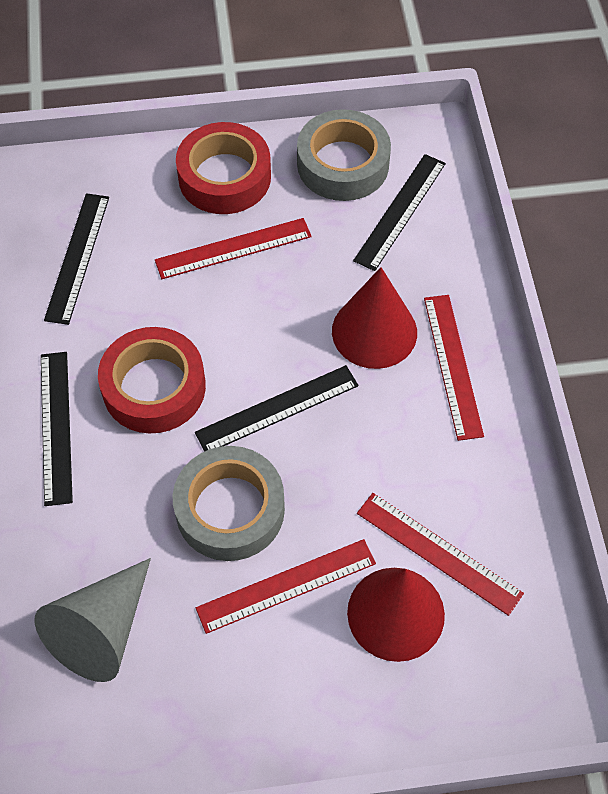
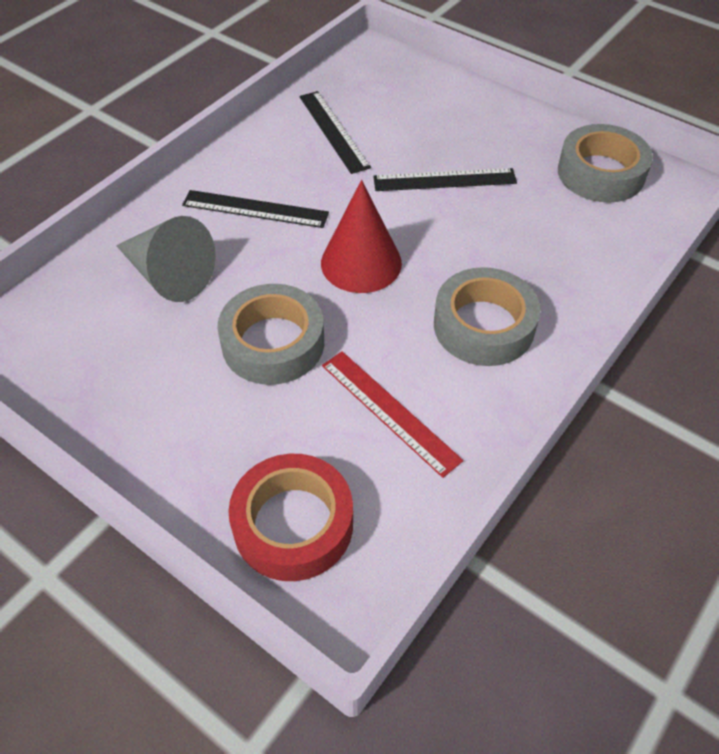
black ruler: [41,352,73,506] [44,193,109,325] [195,365,359,452] [353,154,446,271] = 4 -> [182,190,329,228] [299,91,371,174] [373,168,517,191] = 3
grey tape: [173,446,285,561] [297,109,391,201] = 2 -> [217,284,324,385] [434,267,540,366] [558,124,653,203] = 3
red cone: [332,267,417,369] [347,568,445,662] = 2 -> [321,180,402,293] = 1
red ruler: [155,218,312,279] [196,539,376,634] [357,493,524,616] [424,295,484,441] = 4 -> [322,351,464,478] = 1
red tape: [98,327,206,433] [176,122,271,214] = 2 -> [228,454,353,581] = 1

